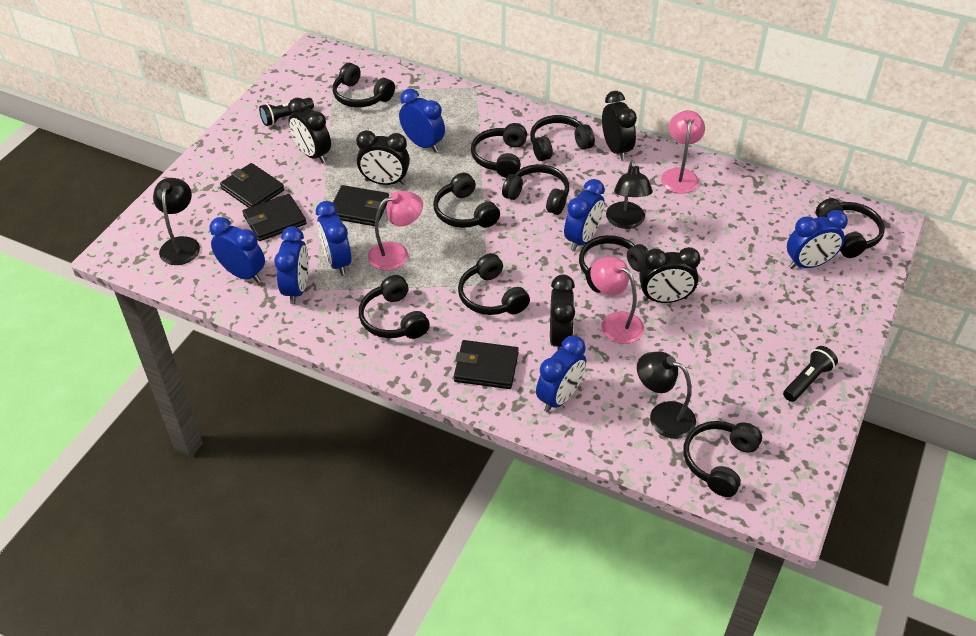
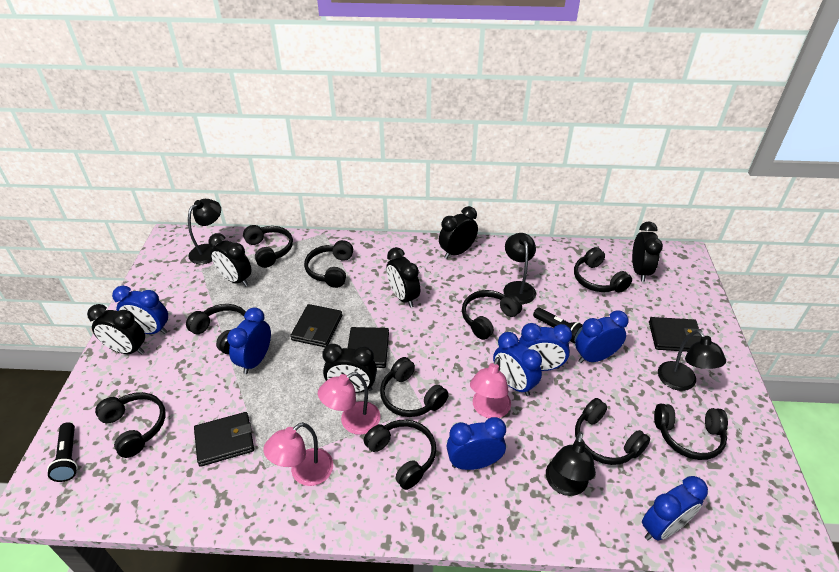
black clock: [288,98,331,164] [356,130,410,185] [550,275,575,350] [602,91,637,161] [639,247,701,303] = 5 -> [87,304,145,355] [209,233,252,286] [322,344,377,393] [386,247,420,307] [439,206,478,259] [632,222,663,282] = 6
black lamp: [153,178,200,265] [606,160,653,229] [637,351,696,439] = 3 -> [188,199,221,264] [503,233,536,304] [546,432,596,496] [658,330,726,391] = 4

